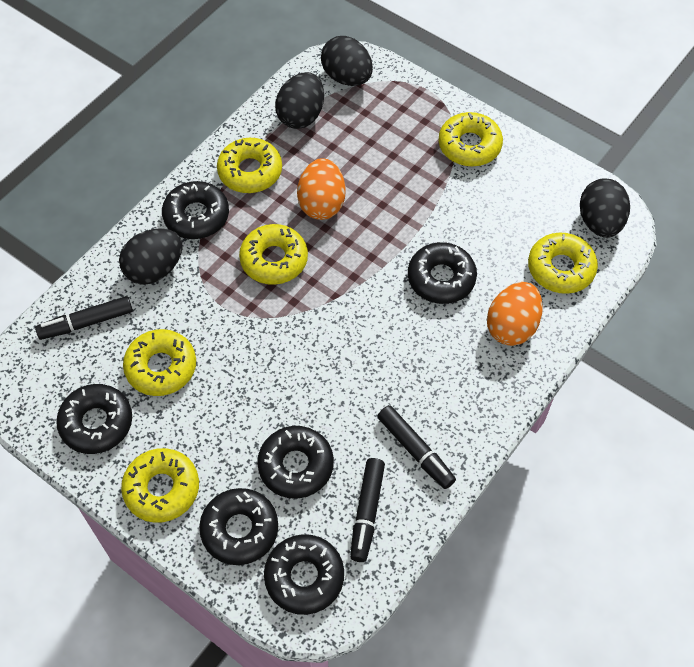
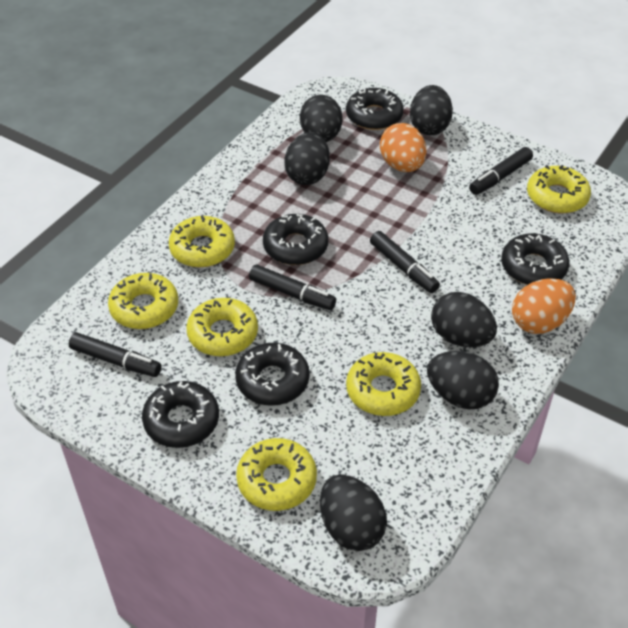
black donut: [56,384,132,454] [162,181,229,239] [199,488,278,565] [257,426,334,499] [264,534,344,615] [408,242,477,304] = 6 -> [142,381,219,448] [235,343,310,406] [263,214,328,265] [346,88,404,130] [501,233,570,285] = 5
black egg: [119,228,182,285] [275,72,324,129] [321,36,373,86] [580,178,630,238] = 4 -> [284,132,330,185] [300,95,343,142] [320,474,387,551] [410,85,453,135] [427,351,499,410] [431,292,497,347] = 6
black marker: [35,296,133,340] [350,458,385,562] [377,405,456,489] = 3 -> [69,332,162,377] [249,265,336,310] [370,231,440,293] [469,147,533,195] = 4

